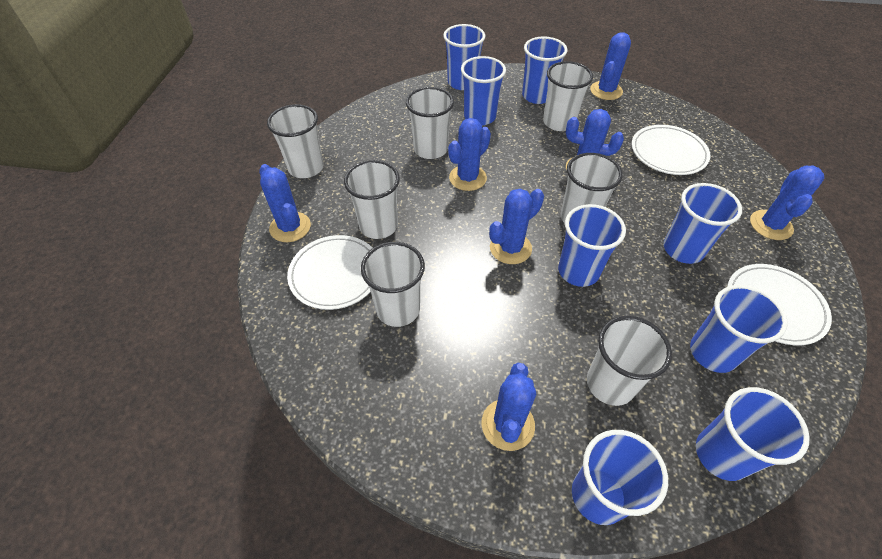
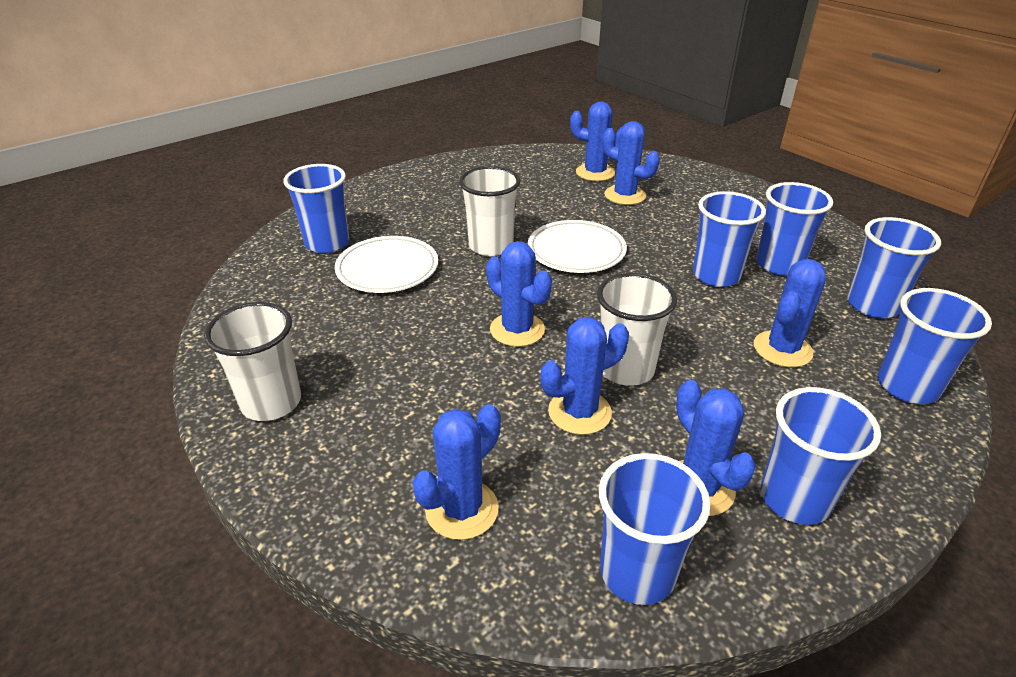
blue cup: [443,24,485,90] [461,56,506,125] [522,36,567,104] [558,204,626,287] [572,430,668,525] [664,183,742,264] [690,285,788,373] [696,387,810,481] = 8 -> [283,164,349,253] [599,453,711,605] [693,191,766,287] [756,182,833,276] [761,387,881,525] [847,217,941,318] [878,288,992,404] = 7
white cup: [267,104,323,178] [344,160,400,239] [361,242,425,327] [406,87,454,159] [543,61,593,131] [561,153,623,223] [587,316,672,406] = 7 -> [204,302,301,421] [459,166,521,256] [597,273,677,386] = 3
white plate: [287,235,372,310] [632,125,711,175] [727,264,832,345] = 3 -> [335,236,438,293] [528,220,627,273] = 2

